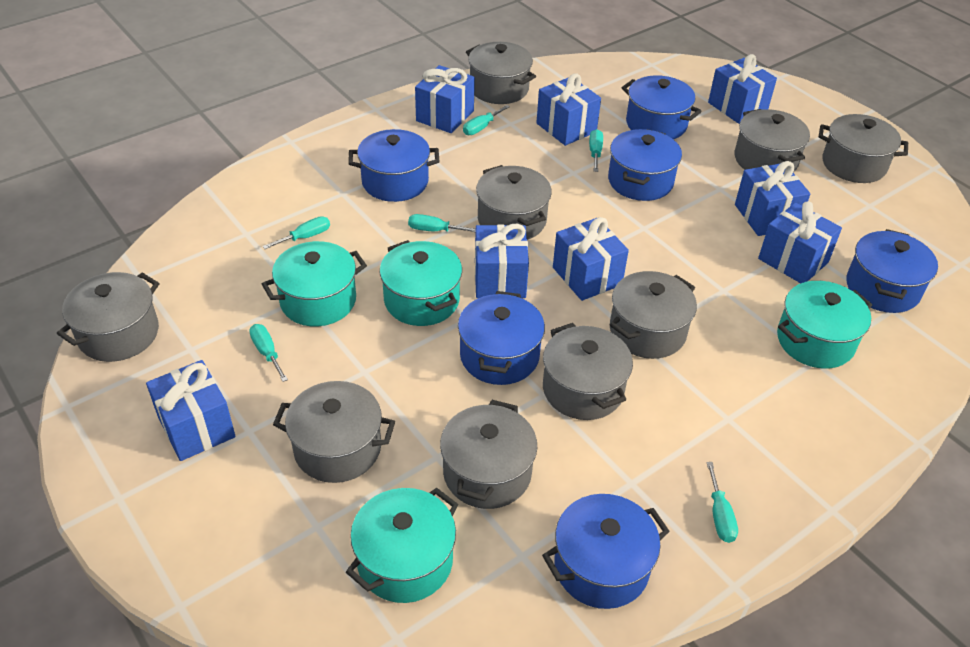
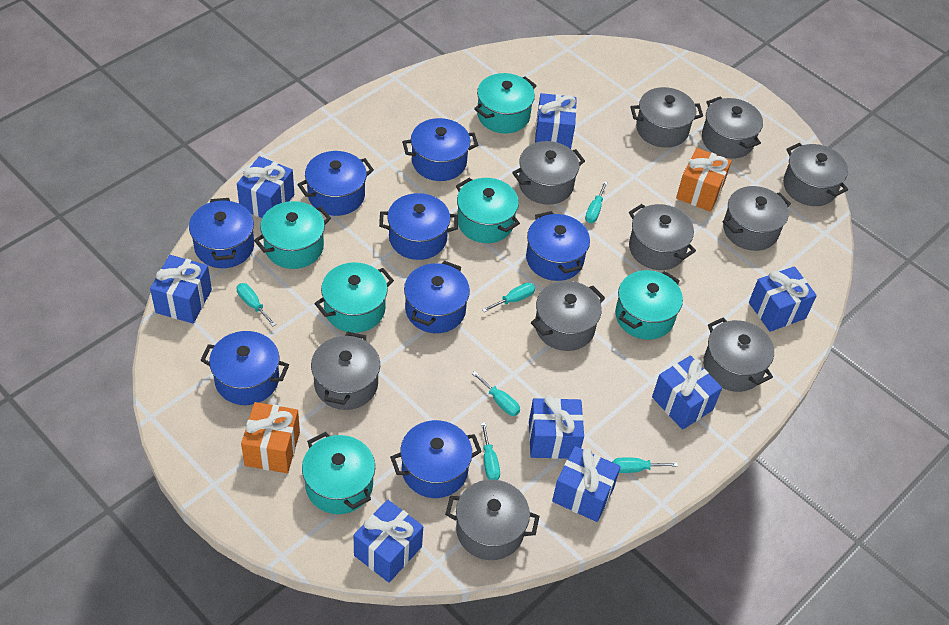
blue pot: [348,129,439,202] [458,291,545,385] [542,494,670,609] [608,129,682,201] [622,75,702,139] [846,229,938,313] = 6 -> [189,198,254,268] [200,331,289,405] [297,151,374,216] [379,193,458,260] [390,420,482,498] [402,118,478,181] [404,261,470,333] [526,211,590,281] = 8
grey pot: [57,272,159,362] [273,381,395,483] [440,400,537,509] [466,42,536,104] [476,165,552,240] [543,323,633,420] [610,271,697,359] [735,109,810,171] [819,114,908,183] = 9 -> [311,331,380,410] [445,479,540,560] [512,141,585,205] [531,281,605,351] [629,204,696,270] [630,87,703,148] [702,97,763,159] [703,318,774,392] [722,186,791,251] [783,143,848,206] = 10
orange gift: none = 0 -> [241,402,300,473] [676,148,732,212] = 2
turquoise pot: [262,241,367,326] [346,488,459,603] [380,240,462,326] [777,281,872,369] = 4 -> [254,201,331,269] [302,432,375,514] [314,262,394,333] [456,178,520,243] [474,73,537,133] [615,270,683,340] = 6

